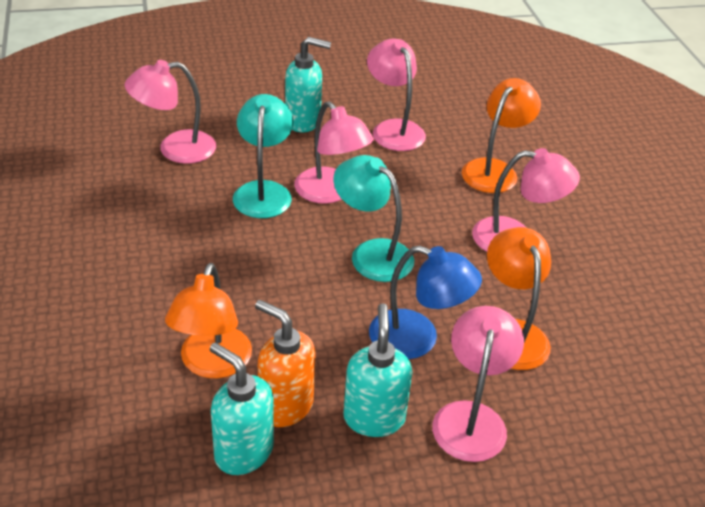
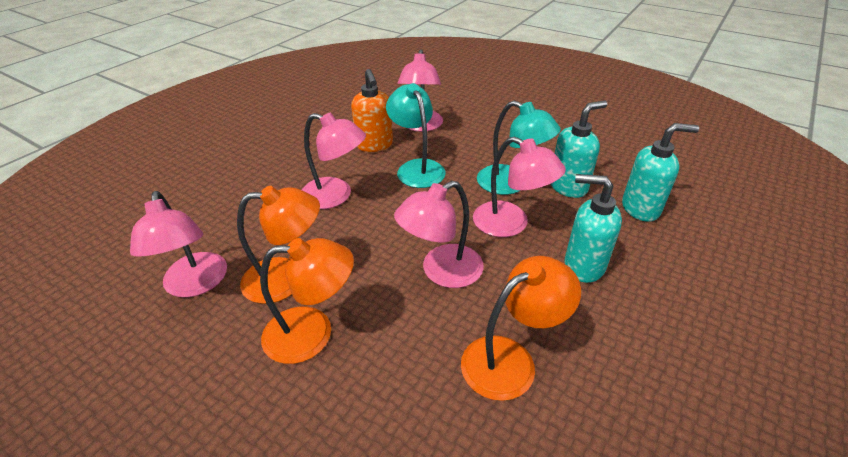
blue lamp: [369,246,482,359] = 1 -> none = 0

